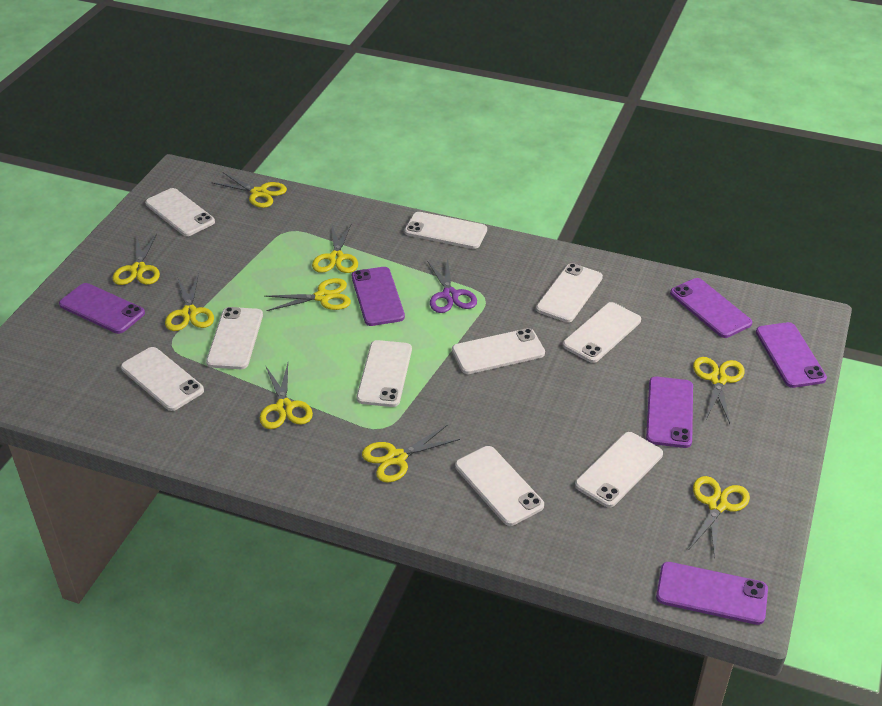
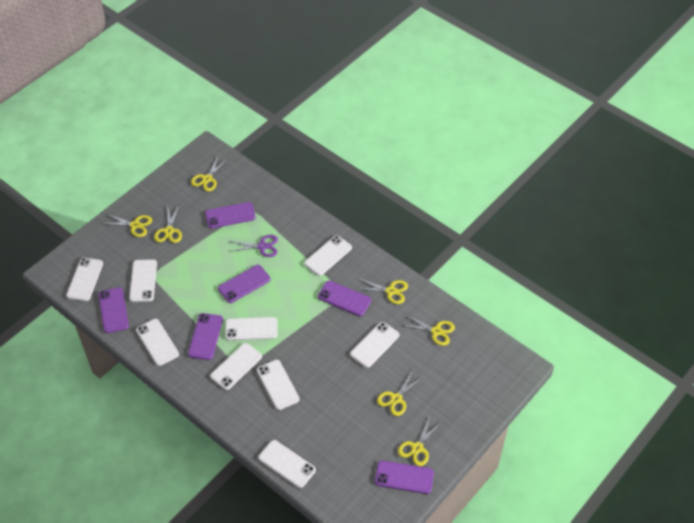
white phone: [121,347,204,411] [145,188,215,236] [206,307,263,369] [357,340,412,407] [404,212,487,249] [452,328,545,374] [455,446,544,526] [536,263,603,322] [563,302,641,363] [575,432,663,508] = 10 -> [66,258,103,301] [129,260,157,302] [136,319,179,366] [210,343,262,390] [225,317,277,341] [257,360,300,410] [258,440,316,488] [304,235,352,276] [350,322,400,368] = 9
yellow scissors: [112,234,160,285] [165,274,214,331] [211,172,287,208] [260,363,313,429] [264,278,351,311] [312,223,358,273] [362,425,460,483] [689,476,750,559] [693,357,745,424] = 9 -> [102,214,152,237] [154,205,182,243] [191,155,228,191] [356,279,408,304] [377,371,422,416] [398,417,443,466] [401,314,455,346] = 7

